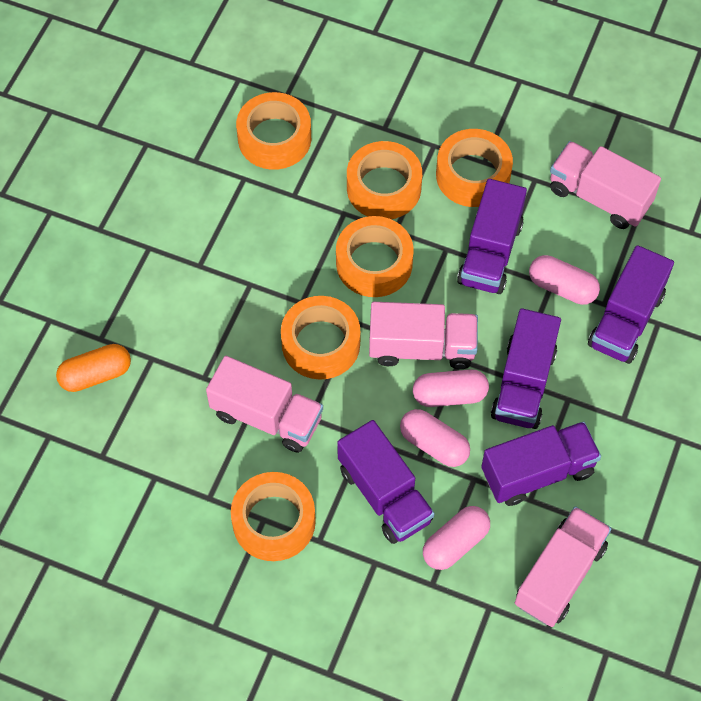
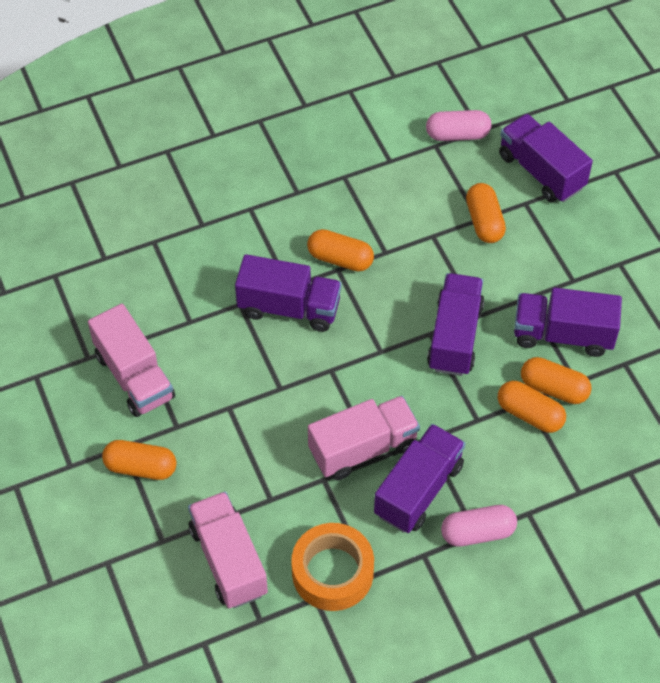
orange capsule: [56,344,131,392] = 1 -> [102,440,177,480] [307,229,374,272] [466,183,506,243] [498,381,566,433] [521,357,592,404] = 5
orange tape: [231,472,316,561] [236,92,311,170] [281,296,360,380] [336,216,414,297] [347,141,422,219] [436,129,513,207] = 6 -> [291,523,374,611] = 1
pink capsule: [400,409,470,467] [413,369,489,407] [423,506,490,570] [529,255,600,305] = 4 -> [426,110,491,141] [441,505,517,547] = 2
pink truck: [206,356,323,453] [369,302,478,369] [515,506,612,627] [550,141,661,229] = 4 -> [88,304,175,417] [188,491,268,608] [308,396,420,480] = 3

